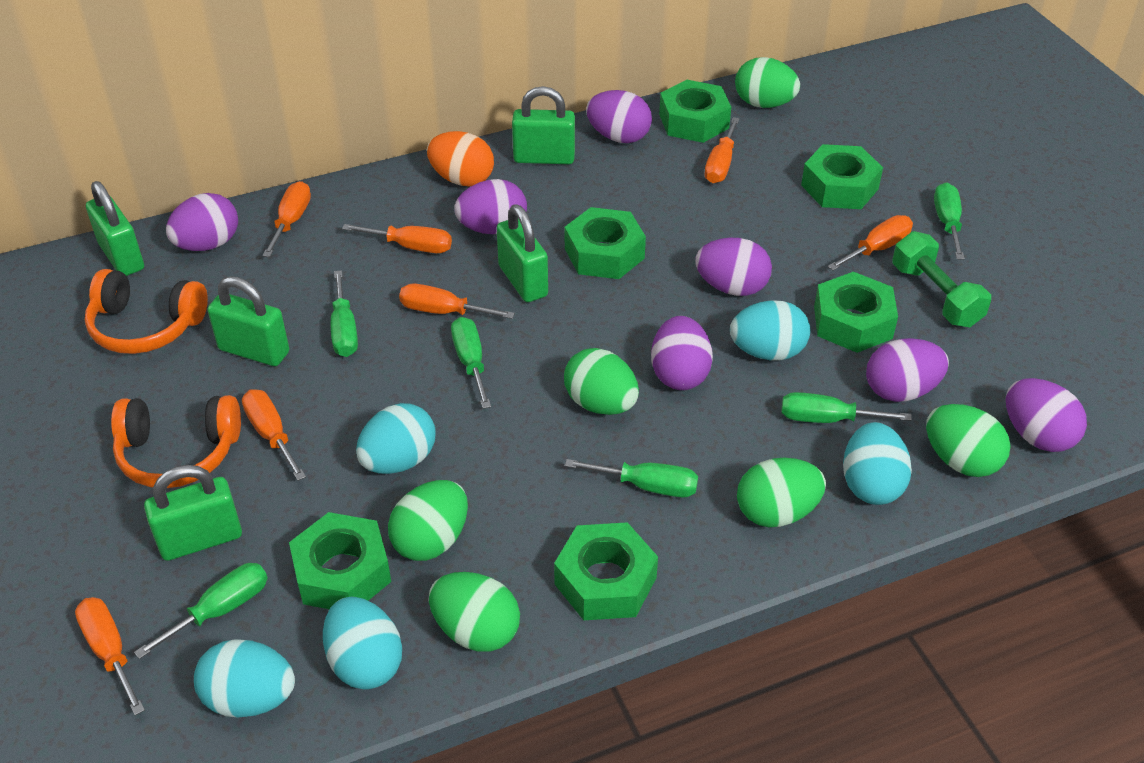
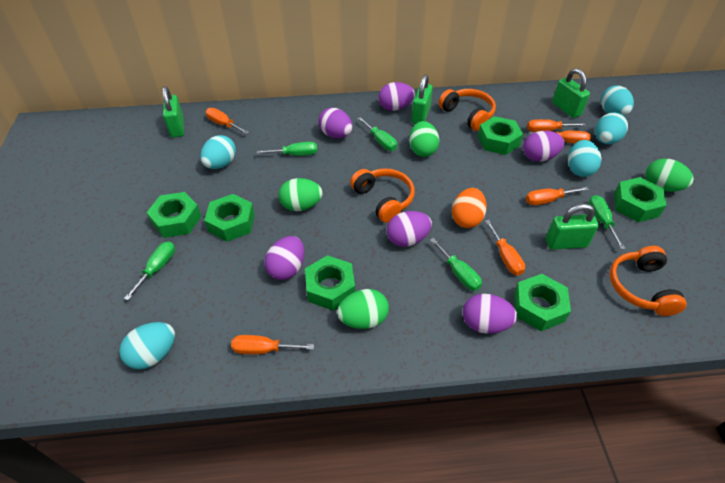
green dumbbell: [892,231,991,327] = 1 -> none = 0
green egg: [388,480,468,561] [429,572,520,652] [564,348,639,415] [735,57,800,108] [737,458,826,527] [926,404,1010,477] = 6 -> [279,178,323,211] [337,289,389,329] [409,121,439,157] [646,159,694,192] = 4
green padlock: [86,181,144,276] [144,465,242,561] [207,276,289,366] [497,204,548,302] [512,86,575,164] = 5 -> [162,86,184,138] [411,75,433,124] [546,204,599,249] [552,68,590,118] = 4
green screwdriver: [134,563,268,659] [331,270,358,357] [451,317,491,409] [565,459,698,497] [781,392,912,423] [934,183,965,260] = 6 -> [124,241,175,300] [257,142,317,156] [358,117,397,151] [430,238,482,291] [589,195,626,249] = 5
orange headphones: [85,269,208,354] [111,395,241,488] = 2 -> [350,168,415,223] [439,89,496,131] [609,246,687,316] = 3
orange screwdriver: [75,597,145,716] [242,389,306,481] [262,181,311,257] [342,224,452,253] [399,284,515,319] [704,117,740,183] [828,215,913,271] = 7 -> [205,108,249,134] [231,335,314,354] [485,220,525,276] [526,187,589,205] [527,119,586,132] [529,130,591,144] = 6
purple egg: [166,193,238,251] [454,179,527,234] [586,90,652,143] [651,316,713,390] [695,238,772,296] [866,338,949,402] [1006,378,1087,452] = 7 -> [265,236,305,280] [318,108,353,138] [378,82,415,111] [387,211,432,247] [463,294,517,334] [523,131,565,161] = 6

